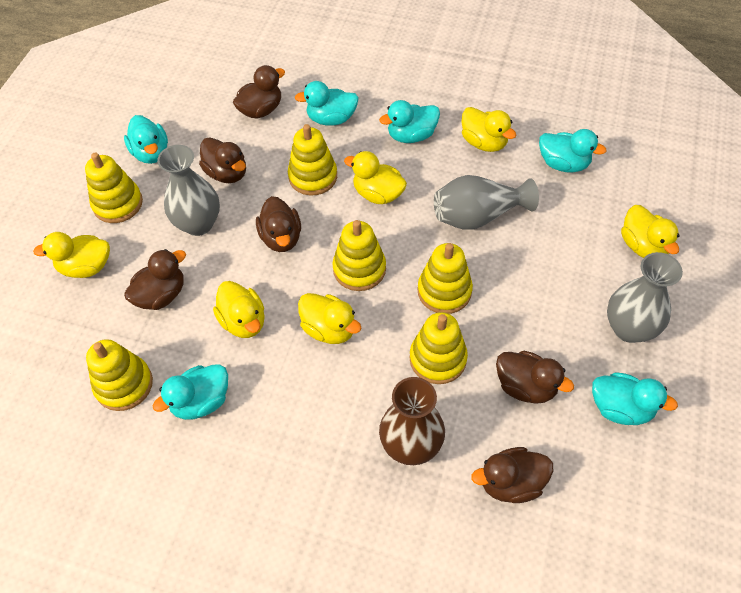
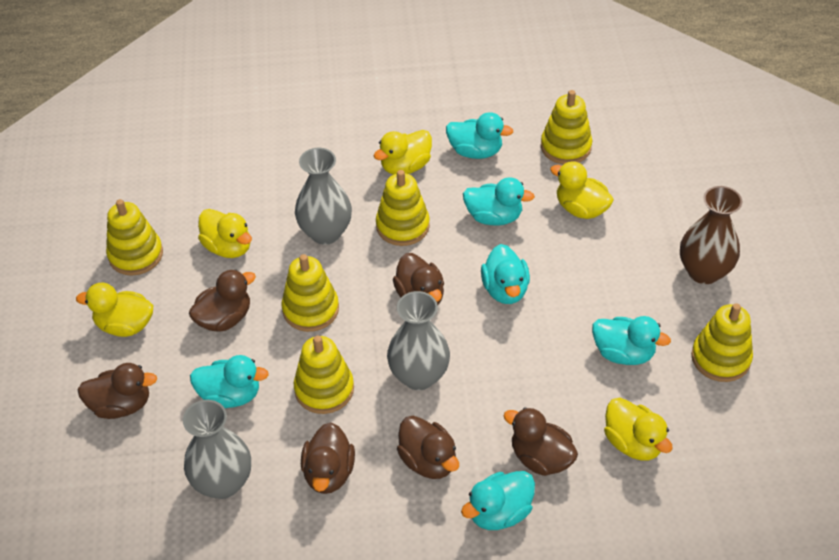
yellow duck: [33,232,110,278] [213,281,265,338] [298,293,361,344] [344,151,407,204] [461,107,516,152] [621,205,680,258] = 6 -> [76,283,153,337] [198,209,252,258] [374,130,432,175] [550,161,614,219] [604,398,673,461] = 5

